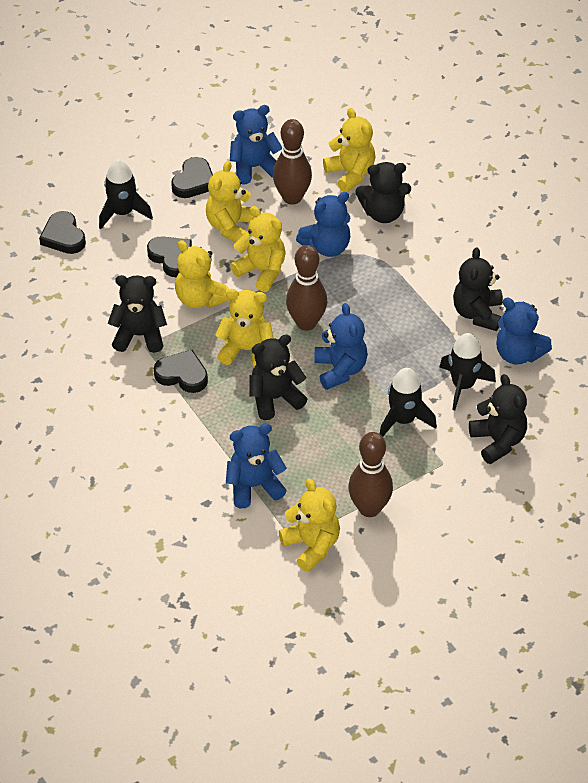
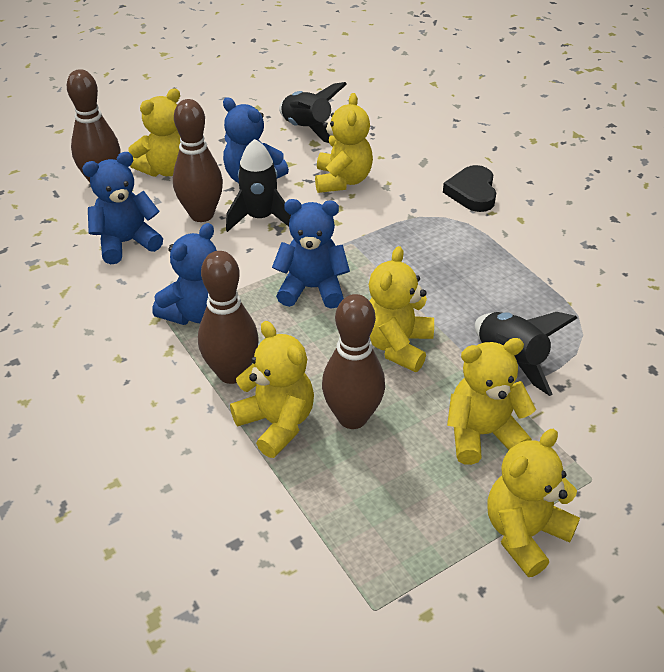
black heart: [39,211,86,254] [147,236,192,277] [154,350,208,393] [171,157,213,198] = 4 -> [443,165,496,212] = 1
black teddy bear: [107,275,167,353] [250,335,307,420] [355,162,411,223] [453,247,503,331] [469,374,527,464] = 5 -> none = 0
blue teddy bear: [226,423,287,508] [230,105,282,184] [296,192,350,257] [314,303,368,390] [496,298,552,364] = 5 -> [82,152,163,264] [152,223,217,325] [223,97,289,183] [272,199,350,309] = 4
brown bowling pin: [273,119,312,205] [286,245,327,331] [348,432,393,517] = 3 -> [67,69,120,182] [173,99,223,222] [198,251,259,384] [322,294,385,429] = 4

